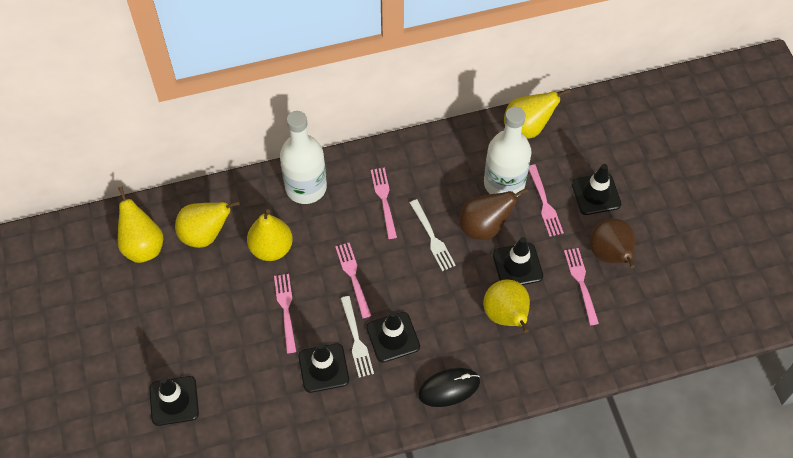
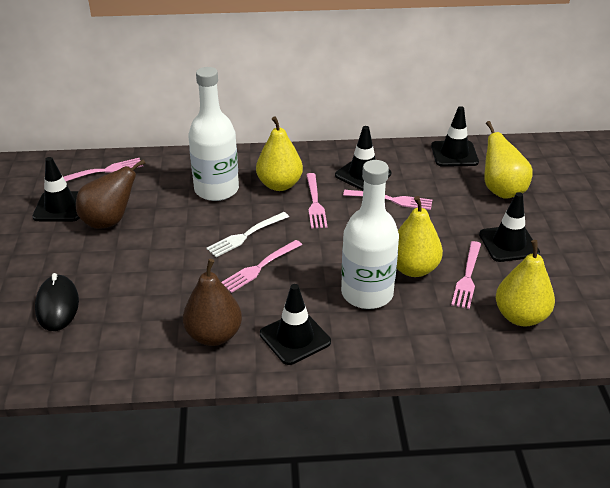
white fork: [341,296,374,377] [410,199,456,271] = 2 -> [206,212,289,257] = 1
yellow pear: [118,186,163,263] [175,201,240,248] [247,209,293,261] [483,279,530,333] [504,88,571,138] = 5 -> [256,116,303,191] [397,196,443,277] [484,121,533,199] [496,240,555,326] = 4

